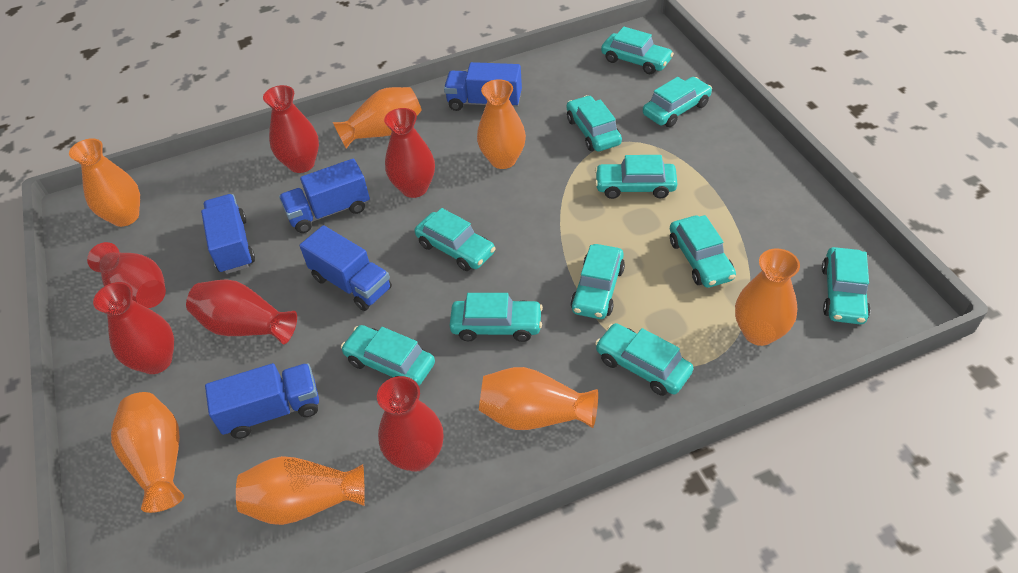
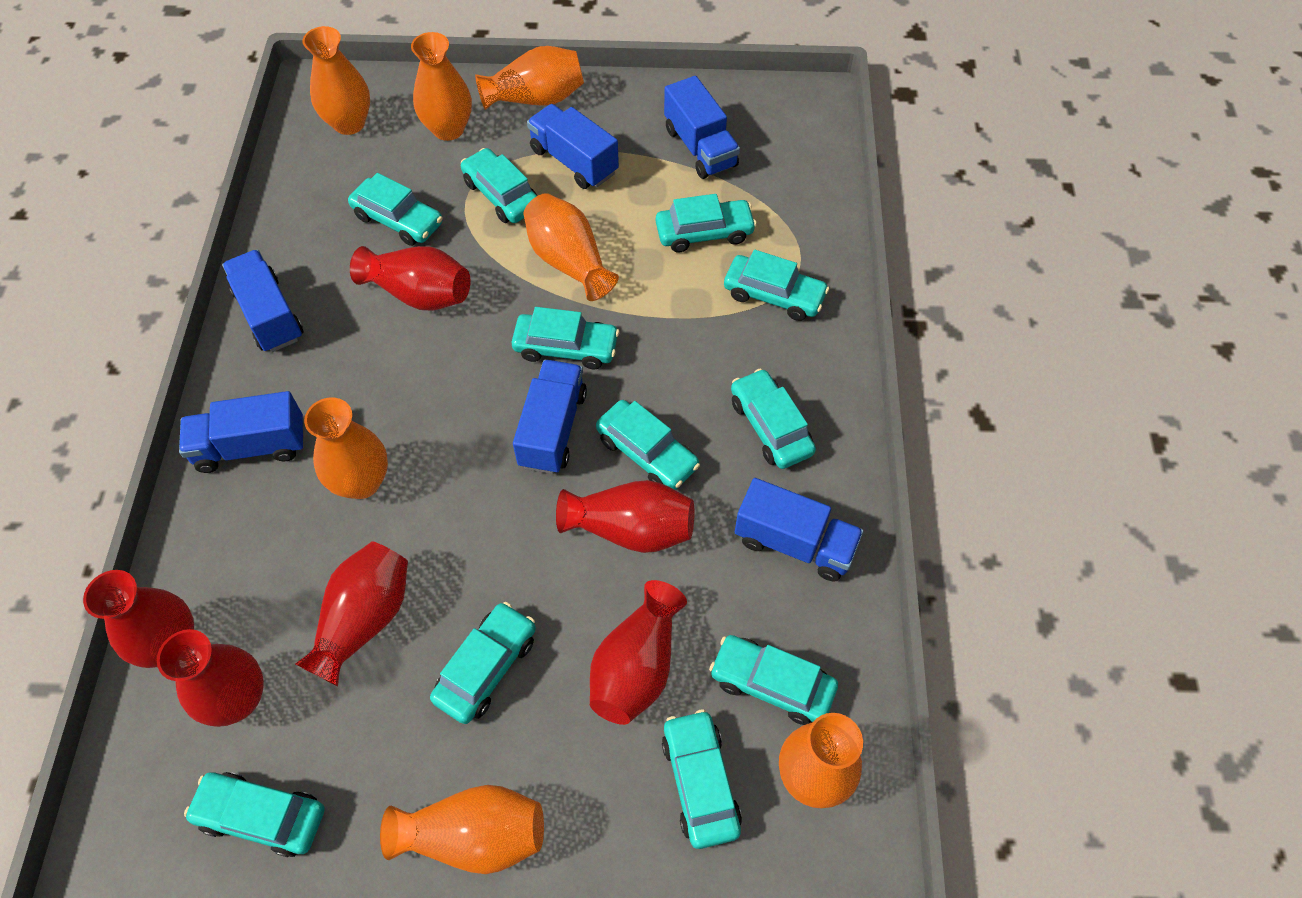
blue truck: [201,194,255,274] [205,363,319,439] [279,159,370,233] [300,225,392,311] [444,62,522,111] = 5 -> [179,391,304,473] [222,250,303,352] [513,360,587,474] [527,104,619,189] [664,76,740,179] [735,478,864,582] = 6

